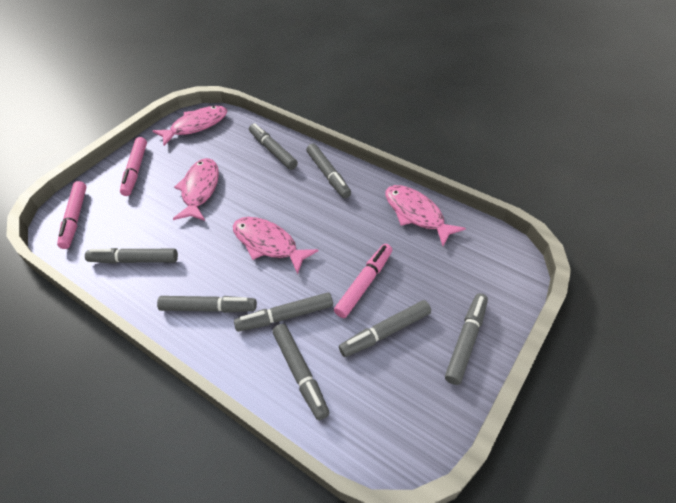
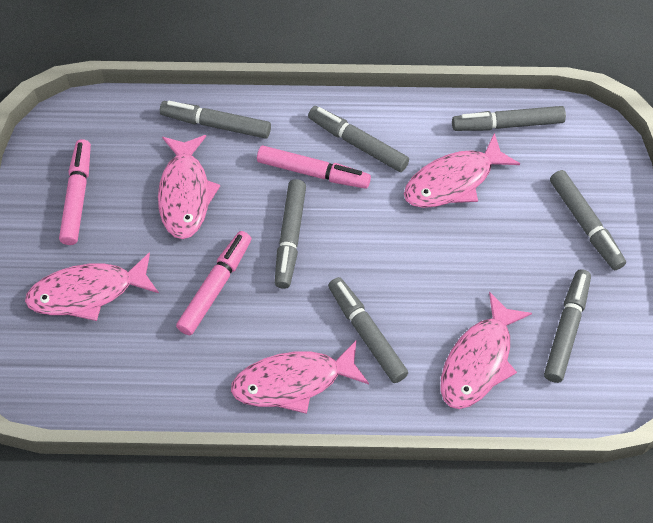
grey marker: [85,248,178,264] [157,296,257,313] [234,292,333,332] [249,123,298,170] [272,324,329,420] [306,143,351,198] [339,300,431,357] [445,293,488,385] = 8 -> [160,101,271,139] [275,179,306,289] [308,106,409,172] [328,277,408,383] [452,106,566,131] [544,269,591,383] [550,170,626,270] = 7
pink fish: [153,106,227,146] [173,158,219,221] [233,217,318,274] [385,185,466,246] = 4 -> [25,252,159,321] [158,135,220,239] [231,341,369,414] [404,133,520,208] [440,291,532,409] = 5

